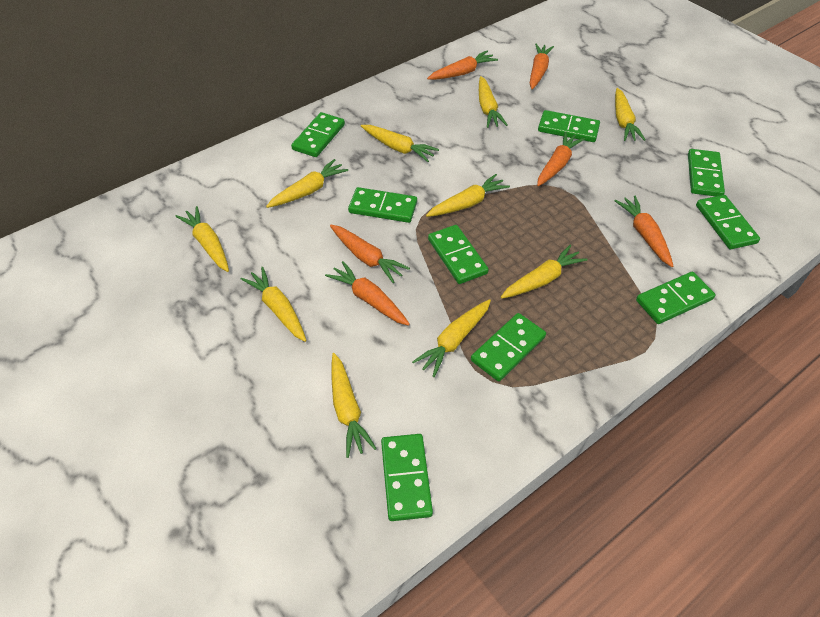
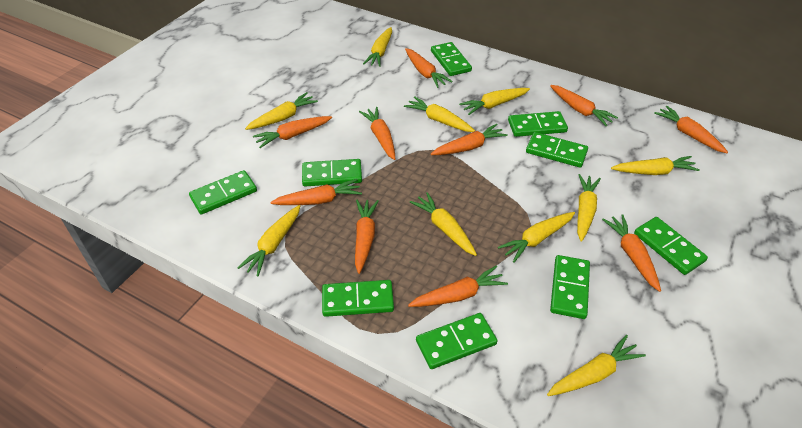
orange carrot: [325,261,410,326] [330,225,410,283] [427,51,498,80] [530,44,554,89] [537,131,585,186] [615,195,673,267] = 6 -> [253,116,332,148] [270,179,362,205] [355,200,379,274] [359,107,395,160] [405,48,453,88] [408,266,508,307] [431,124,508,155] [550,85,618,126] [602,214,661,292] [654,106,728,153] = 10

